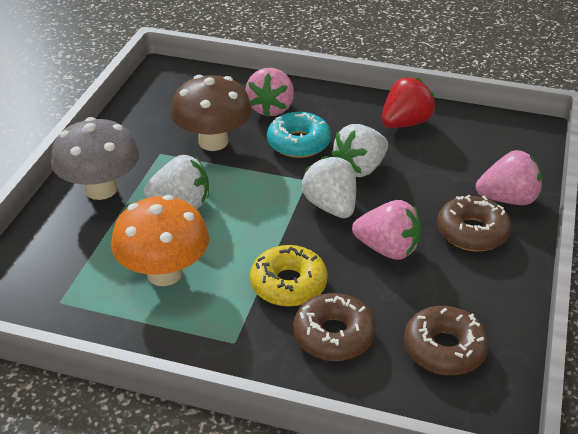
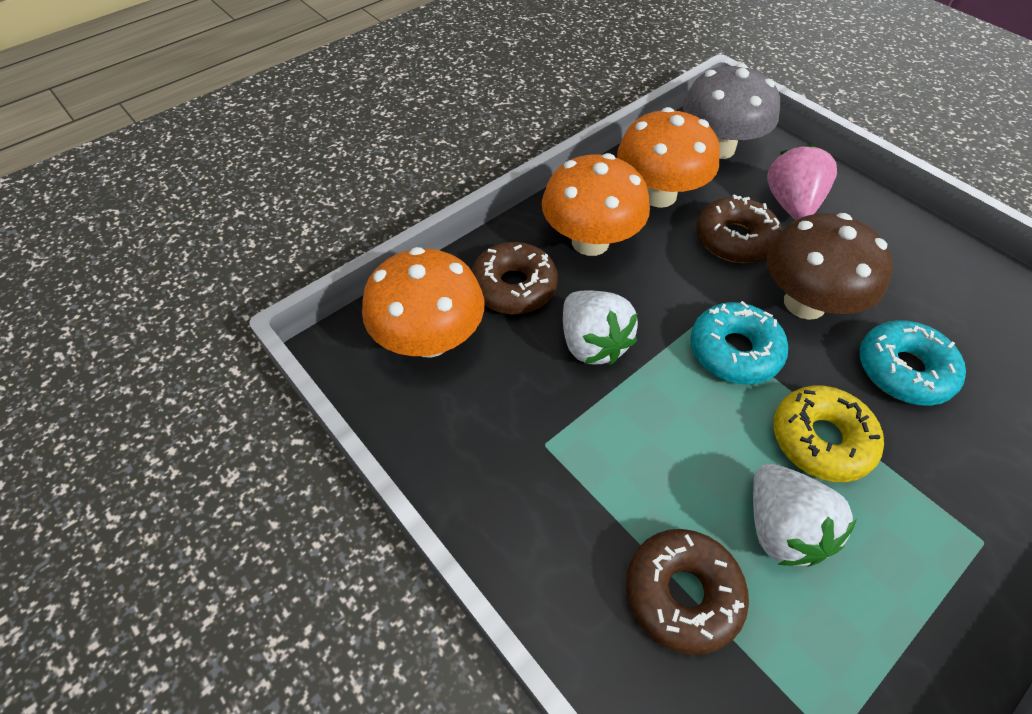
orange mushroom: [111,195,209,286] = 1 -> [362,247,484,358] [542,153,650,256] [617,107,720,208] = 3
pink strawberry: [245,68,294,117] [352,200,421,260] [476,150,542,205] = 3 -> [767,144,837,220] = 1
red strawberry: [382,78,435,128] = 1 -> none = 0
turquoise donut: [267,112,331,158] = 1 -> [690,301,788,385] [860,320,966,406] = 2
white strawberry: [144,155,209,209] [302,156,356,218] [331,124,388,177] = 3 -> [563,290,638,365] [753,464,857,567] = 2

